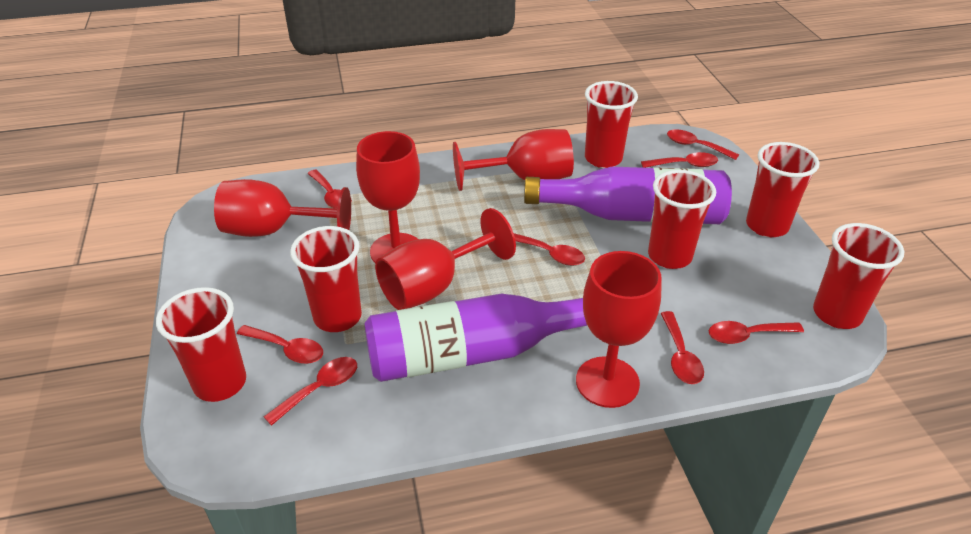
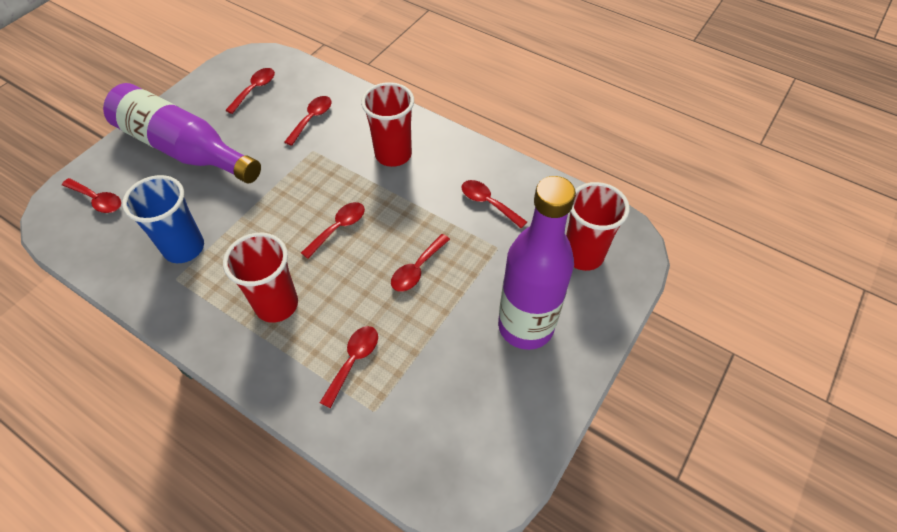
blue cup: none = 0 -> [122,175,204,263] = 1
red cup: [156,287,246,402] [290,226,362,332] [585,81,638,168] [648,170,716,269] [746,142,819,237] [813,223,904,329] = 6 -> [223,233,298,323] [361,82,414,167] [566,182,630,271] = 3
red goblet: [214,179,351,237] [356,131,420,263] [375,208,516,310] [453,129,574,191] [576,251,662,408] = 5 -> none = 0
red spoon: [237,325,323,364] [264,357,357,426] [307,170,352,208] [514,233,585,266] [641,152,718,168] [660,311,704,384] [667,129,739,160] [709,321,804,344] = 8 -> [62,178,121,213] [226,68,275,114] [285,96,332,146] [301,202,365,259] [320,326,378,408] [391,234,450,292] [461,180,527,228] = 7

